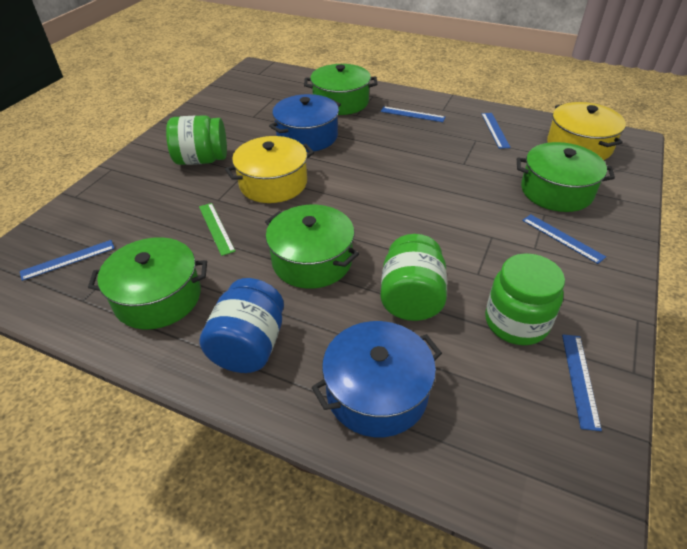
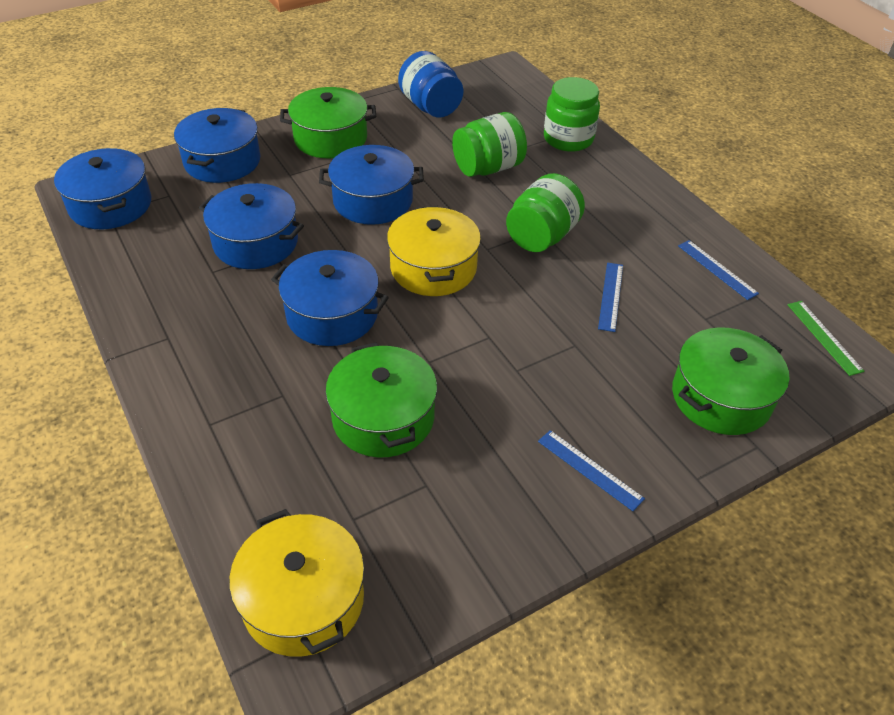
blue pot: [269,94,341,152] [312,321,442,437] = 2 -> [54,148,151,229] [174,108,261,183] [199,183,304,269] [271,250,389,346] [319,145,424,225] = 5
blue ruler: [20,240,115,281] [380,106,445,122] [481,113,511,149] [522,214,606,264] [562,335,602,431] = 5 -> [538,430,645,511] [598,262,623,332] [678,240,759,300] = 3
green pot: [88,237,207,330] [265,204,359,289] [304,64,377,115] [517,142,615,212] = 4 -> [280,87,376,158] [325,342,437,457] [672,327,789,435] = 3

